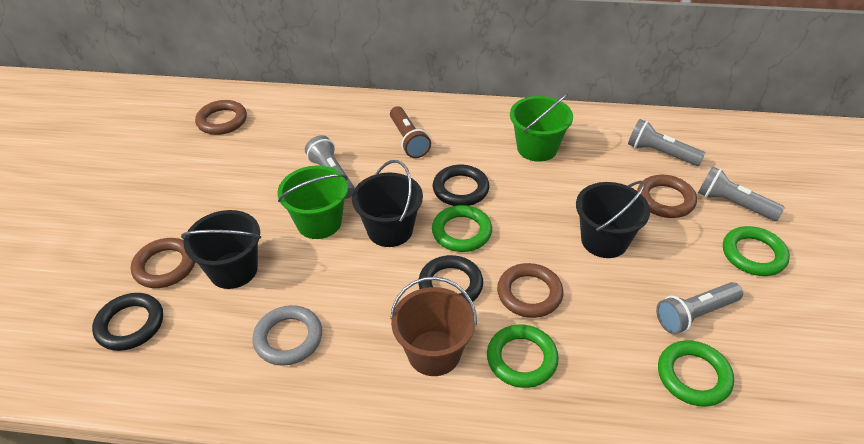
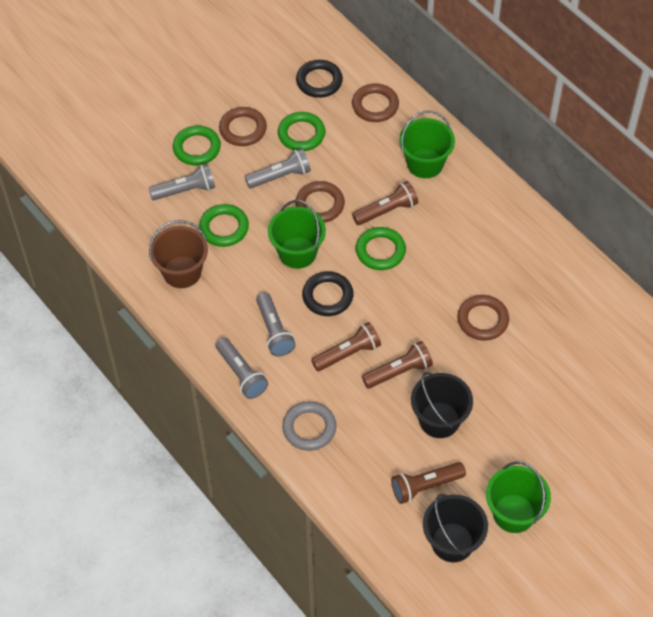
black bucket: [181,210,261,289] [352,160,423,247] [576,181,650,258] = 3 -> [411,372,473,438] [423,494,488,562] = 2
black ring: [92,293,163,351] [418,255,483,302] [433,165,489,206] = 3 -> [296,60,343,98] [302,271,353,316] = 2
brown flashlight: [390,106,431,158] = 1 -> [311,322,381,371] [352,181,418,225] [362,341,433,388] [391,462,466,504] = 4
green bucket: [278,166,348,239] [510,93,573,162] = 2 -> [268,200,326,269] [399,111,455,178] [486,462,551,533] = 3

